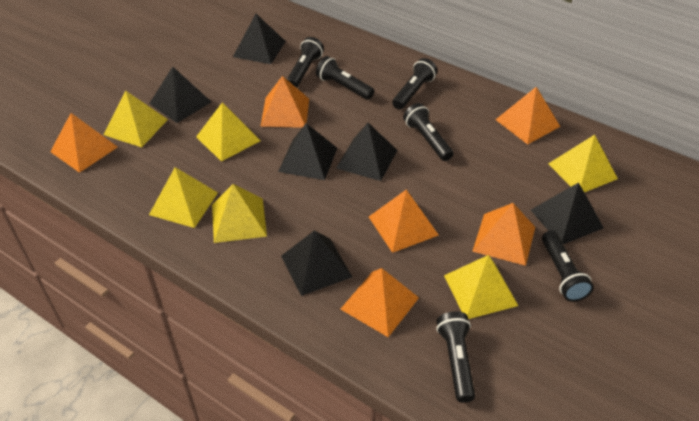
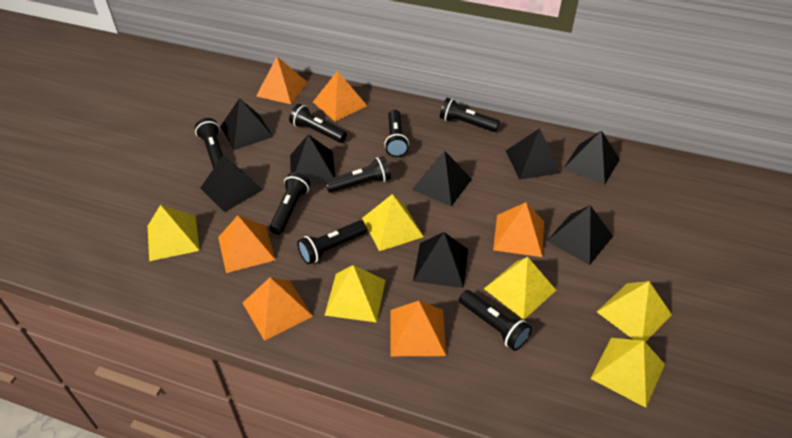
black flashlight: [287,37,324,88] [316,56,374,100] [392,58,437,110] [403,103,454,161] [436,311,475,403] [542,230,594,302] = 6 -> [195,118,223,169] [269,172,310,235] [289,104,347,143] [297,220,367,264] [325,156,391,193] [384,110,409,157] [440,98,500,132] [459,290,532,351] = 8
black pyramid: [149,67,211,123] [233,14,286,64] [278,123,337,180] [281,230,352,296] [336,123,397,181] [531,182,604,244] = 6 -> [200,156,263,212] [220,98,273,150] [290,134,335,183] [412,151,472,206] [413,232,468,288] [506,128,561,180] [547,205,613,265] [563,130,620,185] = 8

